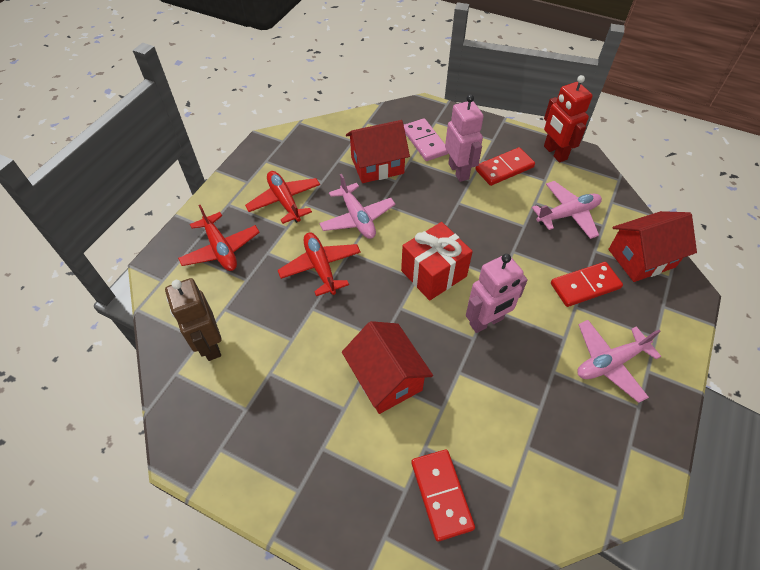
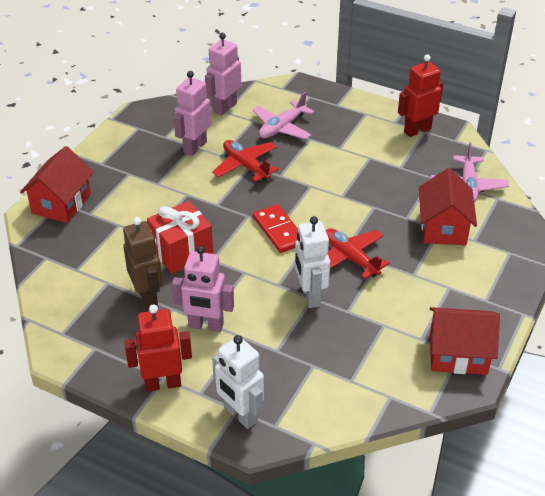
pink domino: [404,118,448,161] = 1 -> none = 0
pink plane: [319,174,395,239] [532,181,602,239] [577,320,661,403] = 3 -> [252,92,314,139] [431,142,509,203] = 2
pink robot: [445,94,484,182] [466,254,528,333] = 2 -> [172,246,234,332] [174,71,211,156] [205,33,241,116] = 3
red domino: [411,449,475,542] [475,147,535,186] [551,262,623,307] = 3 -> [253,204,298,253] = 1
red plane: [178,205,260,271] [245,171,320,224] [278,233,361,296] = 3 -> [212,140,279,182] [326,228,390,279] = 2
red robot: [544,75,593,163] = 1 -> [124,304,192,392] [398,54,443,137] = 2
white robot: none = 0 -> [212,335,264,429] [295,216,330,308] = 2

